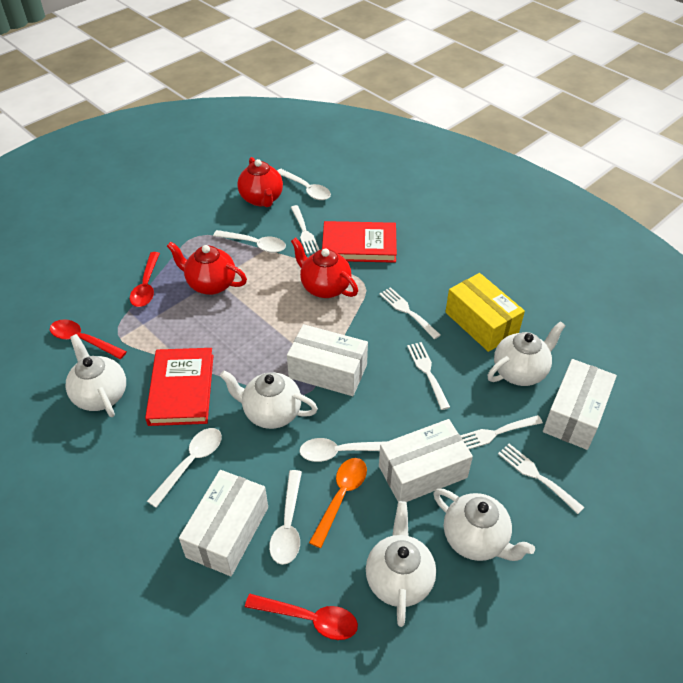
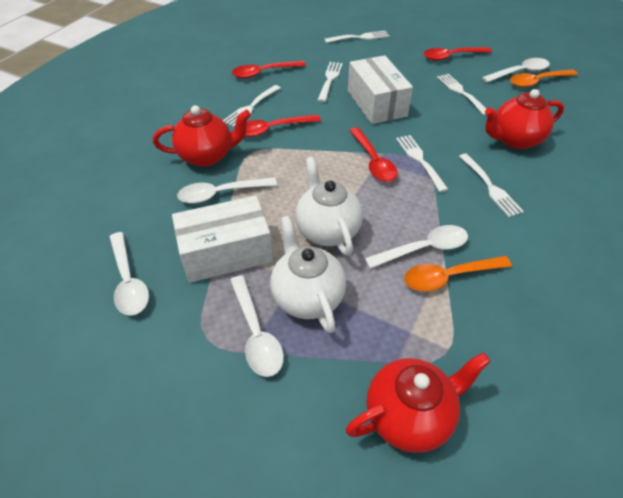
orange spoon: [309,458,367,548] = 1 -> [404,256,512,292] [510,70,578,88] = 2
red book: [145,348,214,426] [322,221,397,263] = 2 -> none = 0
red spoon: [50,319,127,359] [130,252,160,307] [245,594,358,640] = 3 -> [232,61,306,79] [245,115,321,137] [349,127,398,182] [424,47,492,61] = 4
white box: [179,470,268,576] [287,324,368,396] [379,419,473,502] [543,359,617,450] = 4 -> [172,195,273,283] [348,55,413,124] = 2
white fork: [291,205,319,254] [379,287,440,339] [407,342,450,410] [460,415,543,449] [498,444,585,514] = 5 -> [223,85,280,127] [317,62,343,102] [324,30,390,43] [396,135,449,192] [437,74,486,115] [459,154,524,217] = 6
white teapot: [66,334,126,417] [220,370,318,429] [366,501,436,627] [433,488,535,561] [487,321,565,386] = 5 -> [270,216,346,333] [295,156,363,256] = 2
yellow box: [446,273,525,352] = 1 -> none = 0

